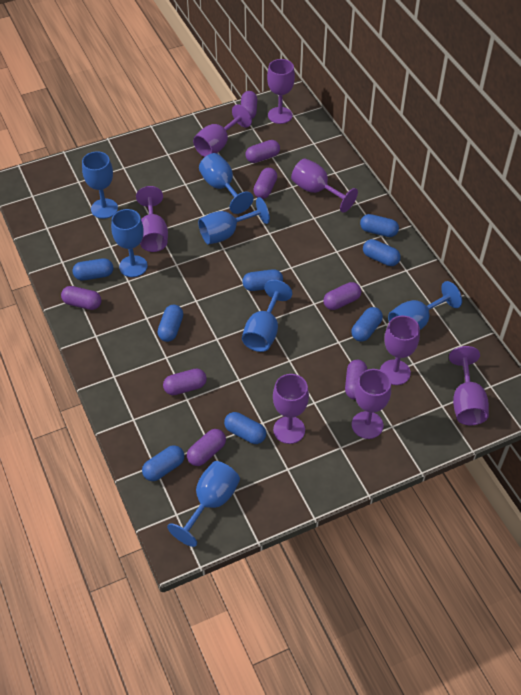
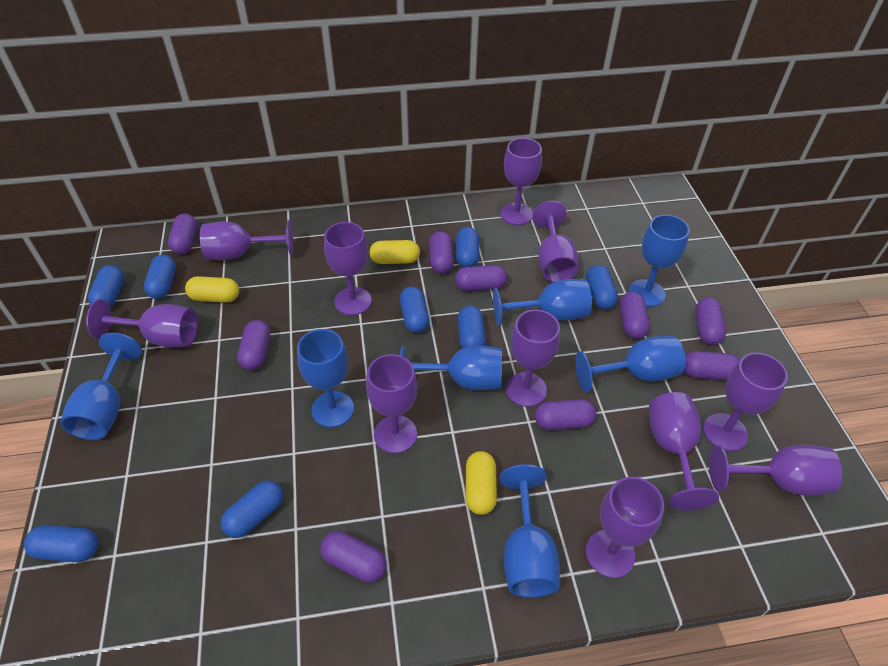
purple capsule: [61,286,101,310] [163,368,207,395] [187,429,226,466] [241,91,257,119] [246,140,280,163] [253,168,277,199] [323,282,361,310] [345,360,367,400] = 8 -> [168,213,197,254] [237,320,270,370] [320,531,387,582] [429,231,454,274] [455,265,507,291] [535,399,596,430] [619,292,650,339] [684,351,740,380] [695,298,726,345] = 9
purple goblet: [136,186,168,252] [193,104,252,157] [267,59,295,124] [273,374,309,444] [291,158,358,213] [352,369,391,439] [380,315,420,385] [449,346,489,425] = 8 -> [86,299,198,347] [200,220,293,260] [324,222,372,315] [366,354,417,454] [500,138,542,225] [506,309,560,407] [532,201,579,282] [586,477,664,578] [649,392,719,510] [703,352,788,451] [709,445,842,495] = 11
yellow capsule: none = 0 -> [185,276,239,303] [370,240,420,264] [466,451,497,515] = 3

